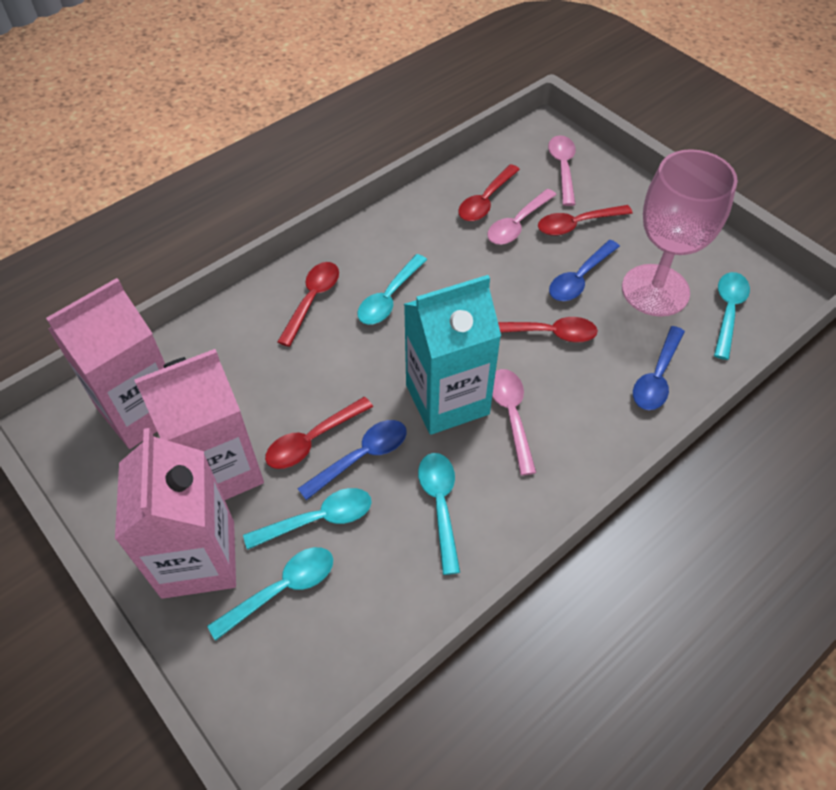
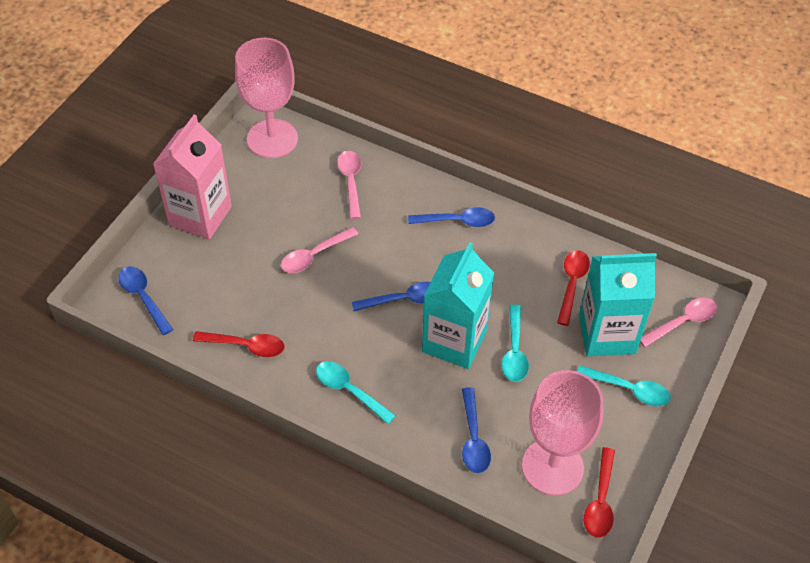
blue spoon: [298,420,407,500] [549,240,620,301] [633,326,685,410] = 3 -> [118,267,173,335] [352,282,430,311] [408,207,495,227] [462,387,491,473] = 4
pink carton: [46,278,165,449] [115,428,236,599] [134,349,264,500] = 3 -> [153,115,232,240] = 1
pink goblet: [622,149,738,317] = 1 -> [235,38,298,158] [522,370,604,496] = 2
red spoon: [265,397,373,469] [277,262,339,347] [458,164,520,221] [498,317,598,342] [538,205,633,236] = 5 -> [193,331,284,357] [557,250,590,326] [584,447,615,538] = 3
turquoise carton: [404,275,501,435] = 1 -> [422,242,494,369] [579,253,657,356] = 2
turquoise spoon: [207,547,333,641] [243,488,372,550] [358,254,427,325] [418,453,460,575] [714,272,750,360] = 5 -> [316,361,396,424] [502,304,529,382] [577,365,671,406] = 3

